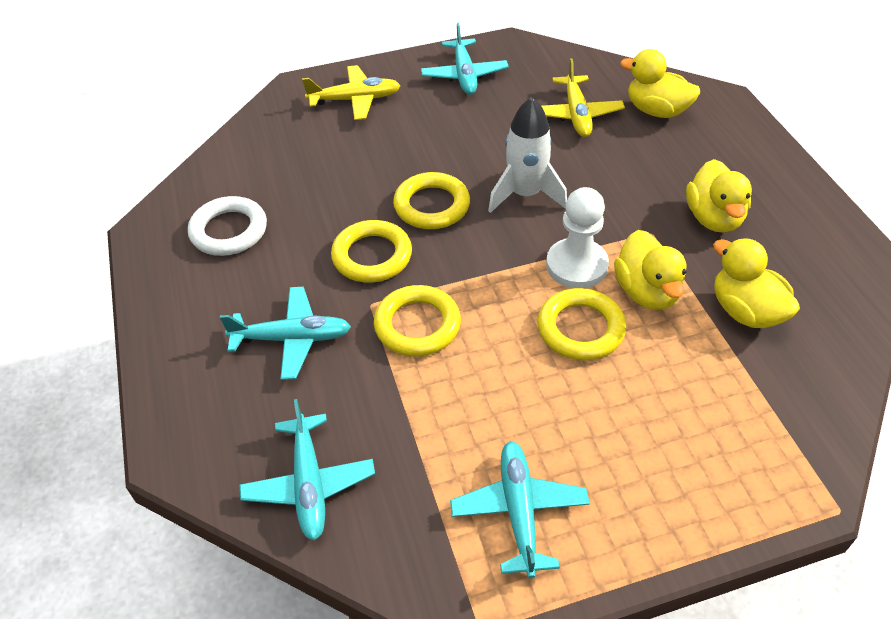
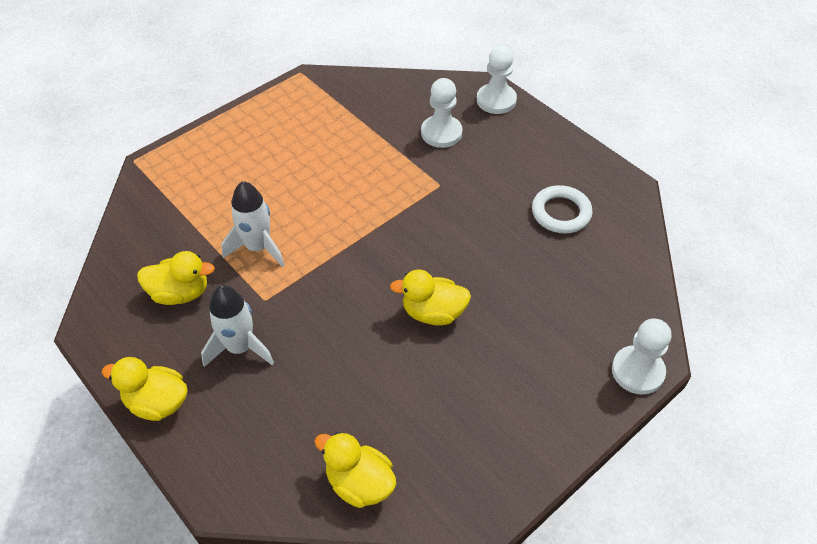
turquoise plane: [220,287,351,380] [240,399,375,541] [421,23,509,95] [450,441,590,578] = 4 -> none = 0
white pawn: [546,187,609,288] = 1 -> [421,78,463,148] [477,46,517,114] [612,318,671,395] = 3
white rocket: [488,97,567,213] = 1 -> [201,285,274,367] [221,181,284,267] = 2
yellow plane: [302,65,401,120] [542,58,625,137] = 2 -> none = 0
yellow ring: [331,220,412,283] [374,285,461,357] [393,172,470,229] [537,288,626,361] = 4 -> none = 0

